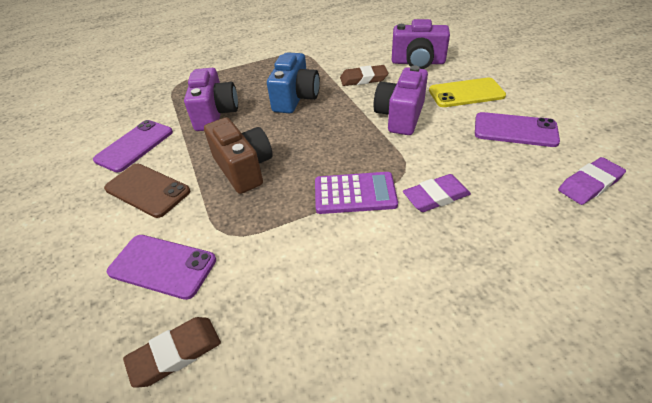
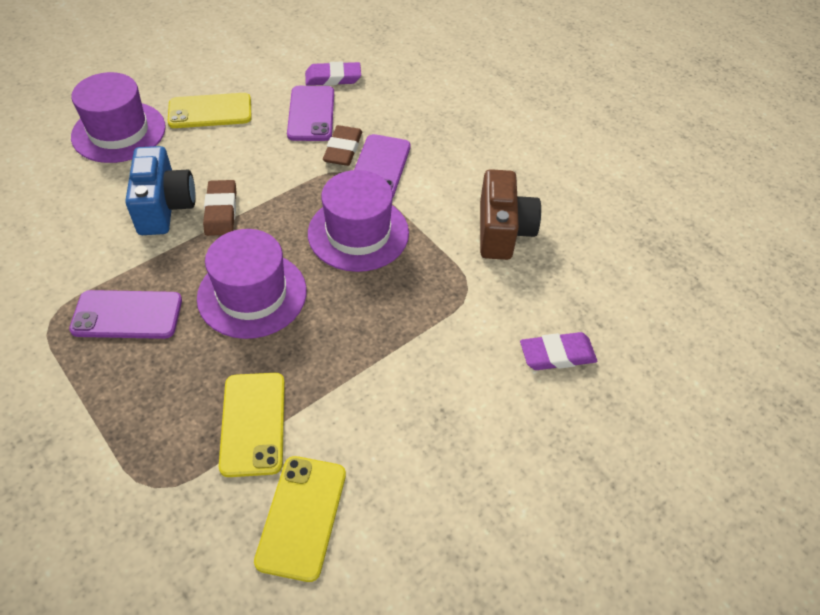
brown phone: [104,164,190,218] = 1 -> none = 0
purple calculator: [315,172,398,214] = 1 -> none = 0
purple camera: [184,68,238,131] [374,65,428,135] [392,19,450,69] = 3 -> none = 0
purple hat: none = 0 -> [71,72,166,163] [197,229,307,339] [308,170,409,272] = 3
yellow phone: [429,78,506,107] = 1 -> [168,93,252,128] [219,373,285,477] [254,456,346,582] = 3

